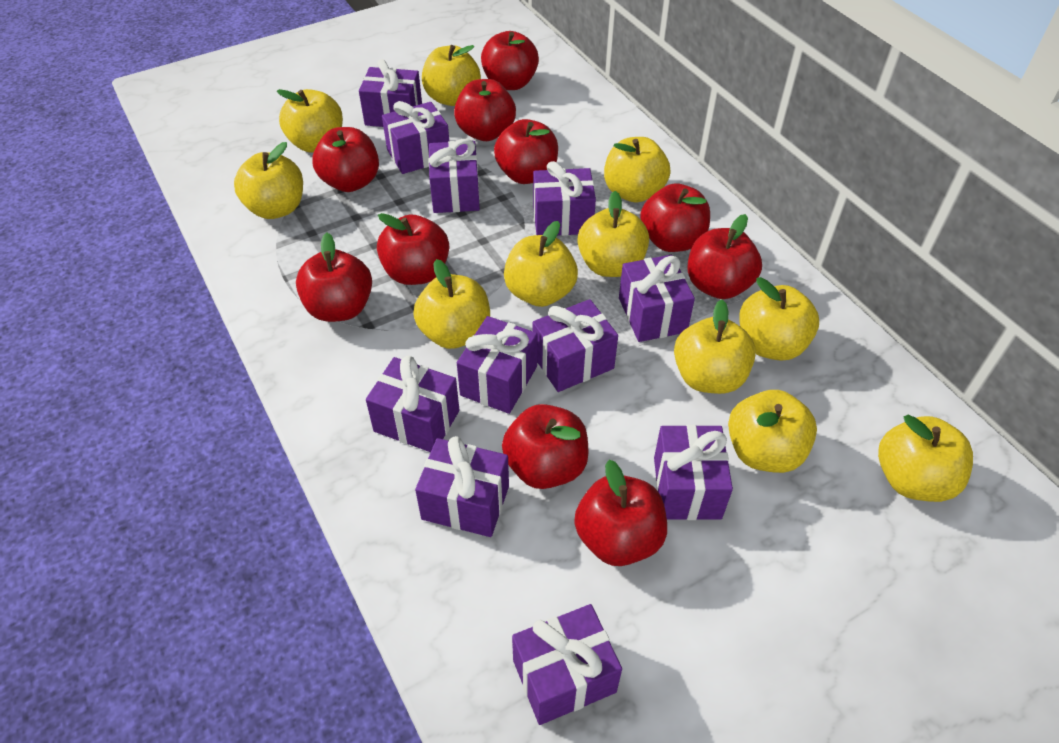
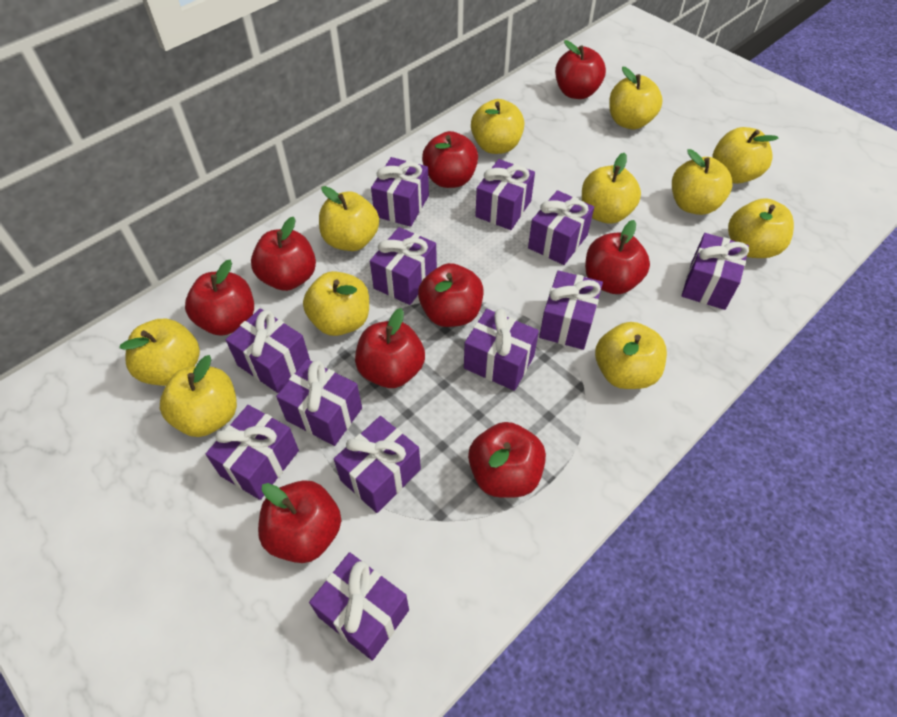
purple gift: [359,59,422,127] [366,356,459,452] [382,101,449,174] [415,436,509,537] [428,139,480,213] [457,316,537,414] [512,604,622,725] [532,299,618,392] [533,161,596,236] [619,255,695,342] [654,425,733,520] = 11 -> [206,405,299,500] [226,308,310,393] [276,359,362,446] [309,552,409,661] [334,416,421,513] [370,227,437,305] [371,157,429,227] [464,309,539,391] [475,159,535,230] [528,190,594,265] [539,271,603,350] [681,233,749,310] = 12
red apple: [296,233,372,322] [312,127,379,192] [377,213,449,285] [454,79,516,141] [481,31,539,90] [494,119,558,184] [502,404,588,489] [574,460,667,566] [640,183,710,252] [687,214,762,299] = 10 -> [185,260,254,336] [251,217,316,291] [258,480,341,563] [355,308,425,388] [418,263,483,327] [422,131,478,188] [468,422,546,498] [555,40,606,99] [585,220,650,294] = 9

